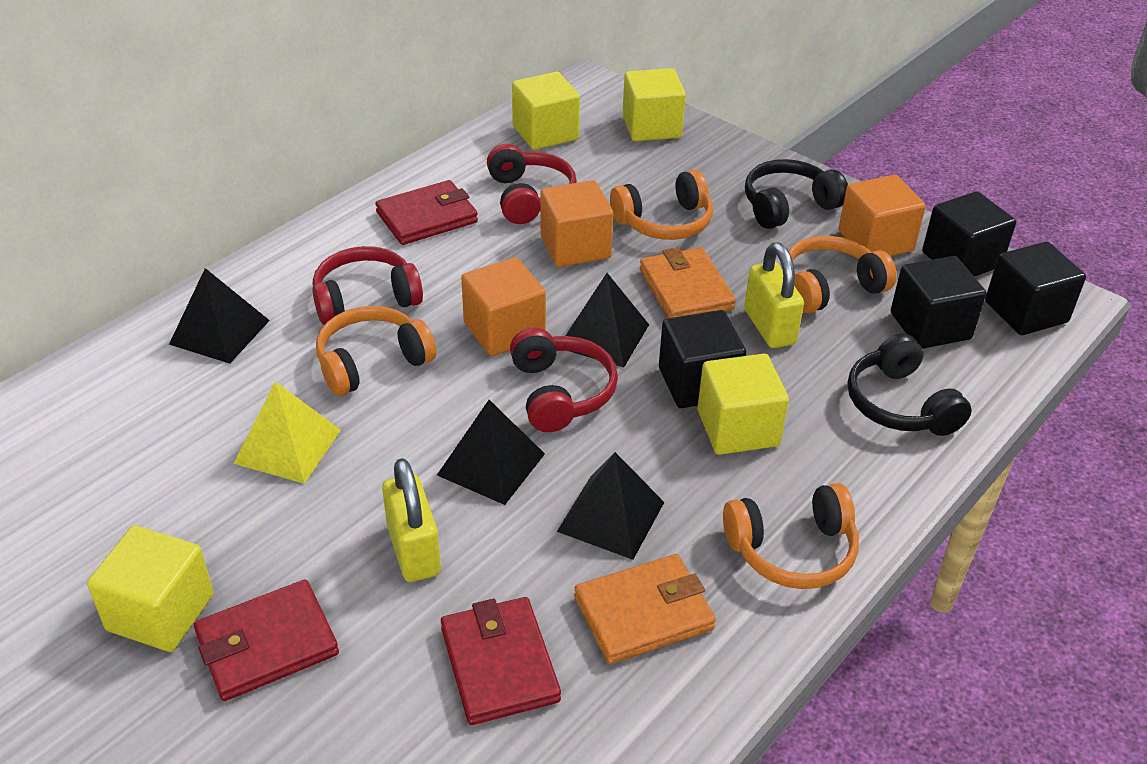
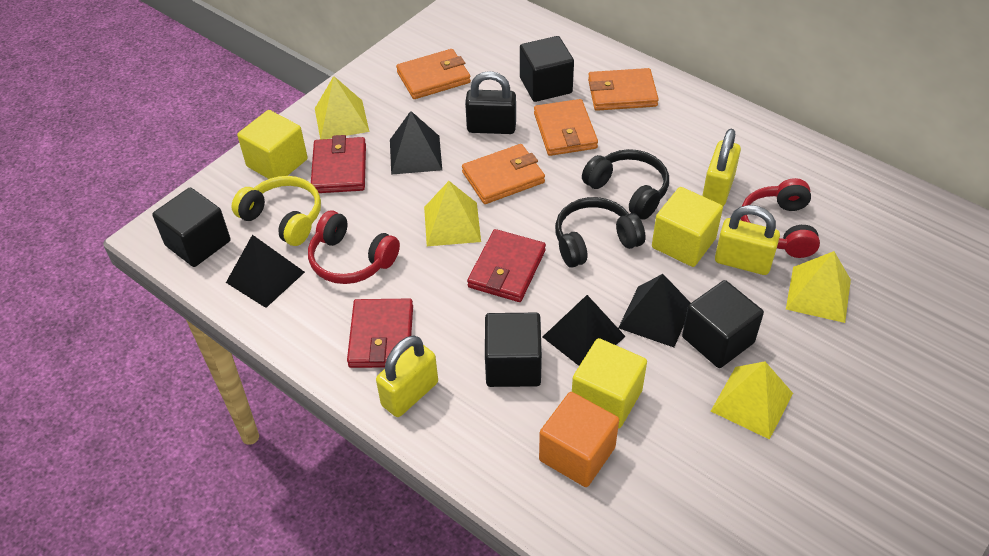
black padlock: none = 0 -> [465,71,516,134] = 1
orange cube: [461,257,546,356] [541,180,613,267] [838,175,926,256] = 3 -> [539,392,619,487] = 1
orange headphones: [316,306,436,396] [610,170,713,240] [723,483,859,589] [789,236,897,313] = 4 -> none = 0
orange wallet: [574,554,716,664] [640,247,736,318] = 2 -> [396,49,471,99] [462,144,545,204] [534,99,598,156] [588,68,659,111] = 4
red headphones: [312,246,423,325] [487,144,577,224] [510,328,618,432] = 3 -> [308,210,400,284] [740,178,820,258] = 2
yellow cube: [87,525,214,652] [512,72,580,150] [622,68,686,141] [697,354,789,455] = 4 -> [237,110,308,179] [572,338,647,429] [652,187,723,267] = 3
yellow headphones: none = 0 -> [232,176,321,246] = 1
yellow padlock: [382,458,441,582] [744,242,804,348] = 2 -> [376,336,438,417] [702,129,741,206] [715,205,780,275] = 3
yellow pyramid: [234,382,341,484] = 1 -> [315,76,369,140] [424,181,481,246] [711,361,793,440] [786,251,851,323] = 4

